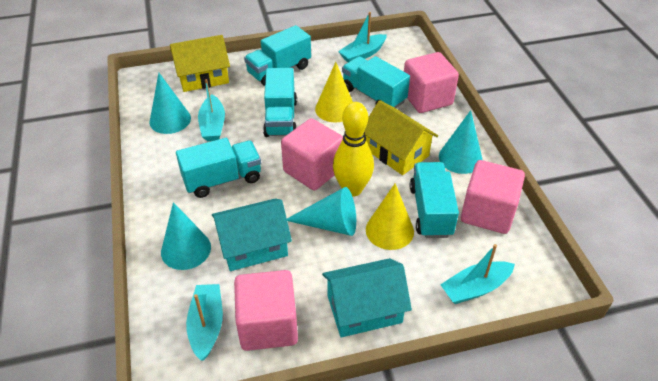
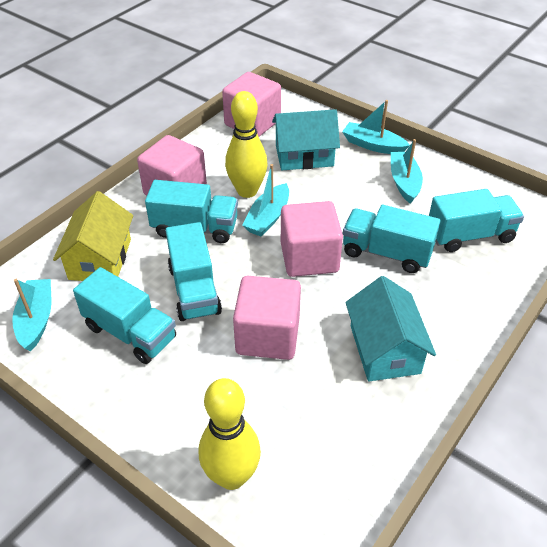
turquoise cone: [149,73,191,134] [161,202,211,270] [287,187,356,236] [439,110,483,174] = 4 -> none = 0
yellow bowling pin: [333,102,374,197] = 1 -> [199,378,261,490] [225,91,268,198] = 2
yellow cone: [315,62,353,123] [366,183,414,250] = 2 -> none = 0
yellow house: [170,35,230,92] [365,100,438,175] = 2 -> [53,191,133,281] = 1

